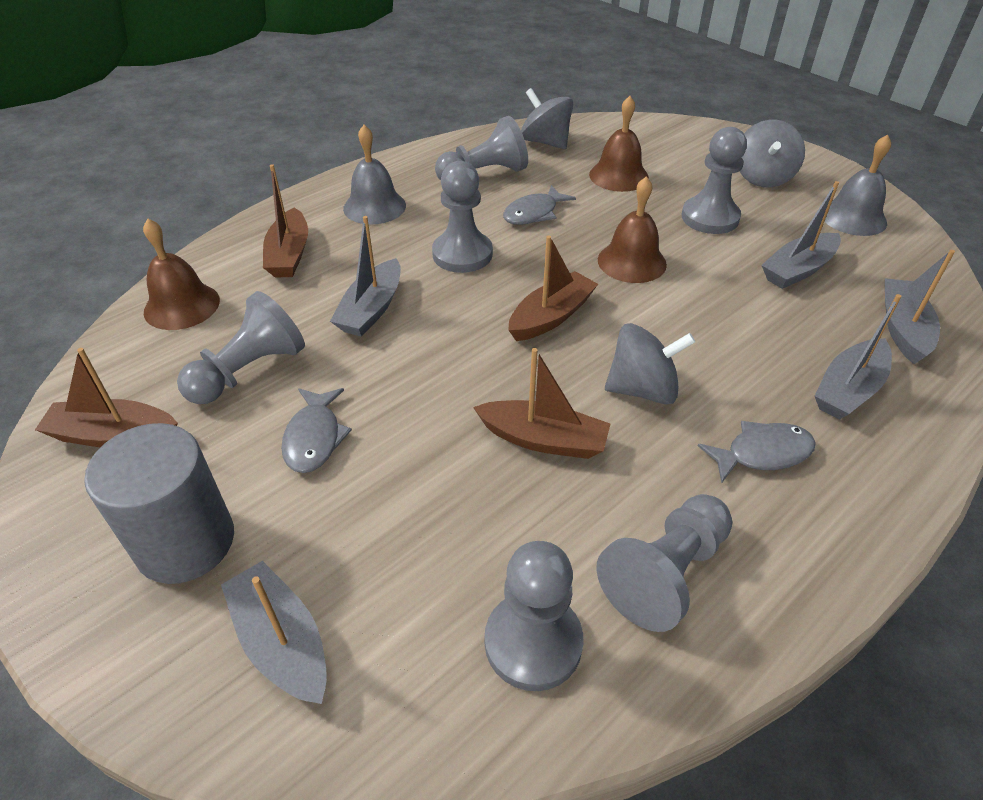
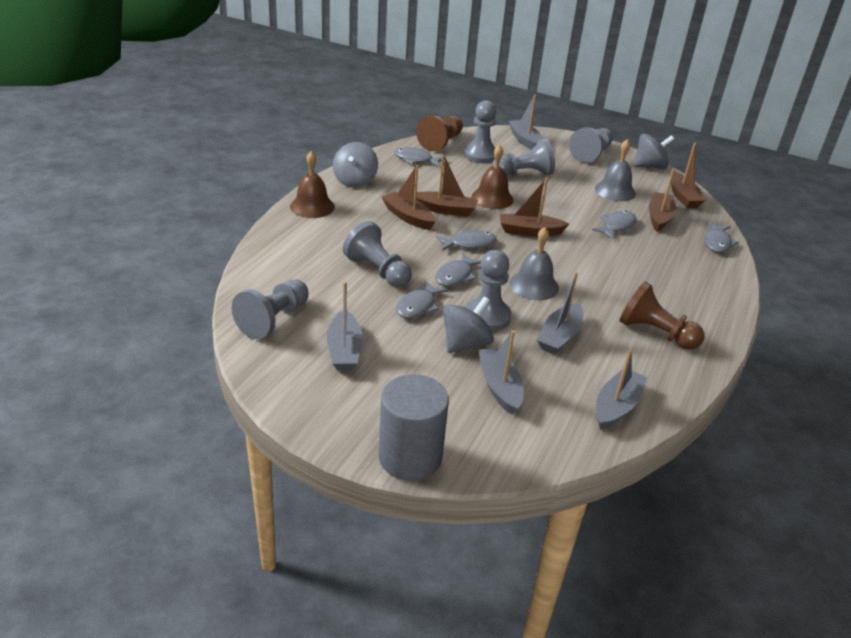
brown bell: [143,219,220,330] [589,96,649,192] [598,176,667,283] = 3 -> [290,151,335,218] [471,145,514,209] = 2
brown boat: [35,348,178,447] [263,164,308,278] [473,348,610,459] [508,236,598,341] = 4 -> [382,165,436,230] [416,155,478,216] [500,177,569,237] [649,168,676,232] [670,143,706,208] = 5
brown pawn: none = 0 -> [416,115,463,151] [620,282,704,350] = 2
grey fish: [281,388,352,473] [503,185,576,225] [698,421,816,483] = 3 -> [394,147,446,167] [396,280,448,319] [435,252,481,286] [436,230,497,251] [592,211,637,239] [704,222,738,253] = 6

